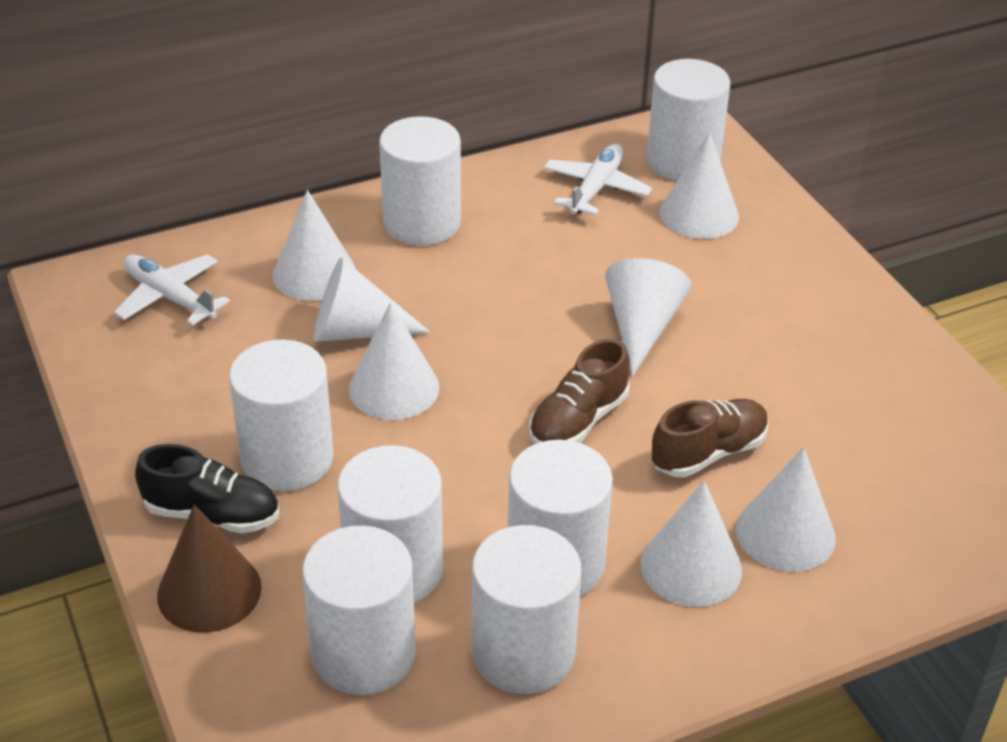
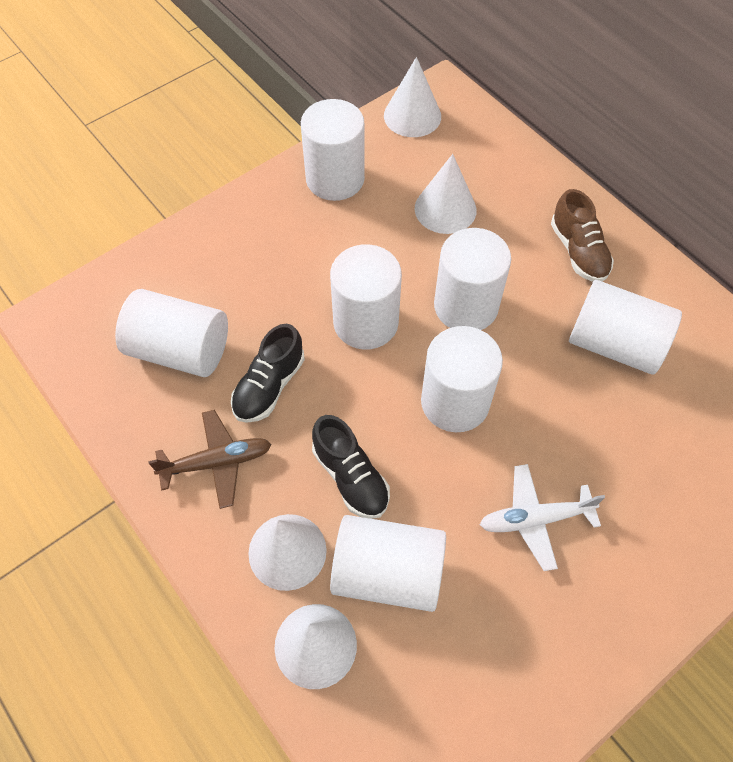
black shoe: [135,444,279,533] = 1 -> [231,324,305,423] [312,415,390,519] = 2
brown cone: [157,504,262,633] = 1 -> none = 0
brown plane: none = 0 -> [148,410,271,509] = 1
brown shoe: [529,339,630,444] [651,399,769,477] = 2 -> [551,189,614,282] = 1
white cone: [273,190,356,301] [314,258,430,342] [349,302,439,420] [605,258,691,377] [641,481,742,607] [660,132,739,239] [736,447,836,572] = 7 -> [248,514,327,591] [274,604,357,689] [384,57,441,137] [415,154,477,234] = 4
white plane: [114,254,230,326] [544,144,652,215] = 2 -> [480,464,605,571] = 1

